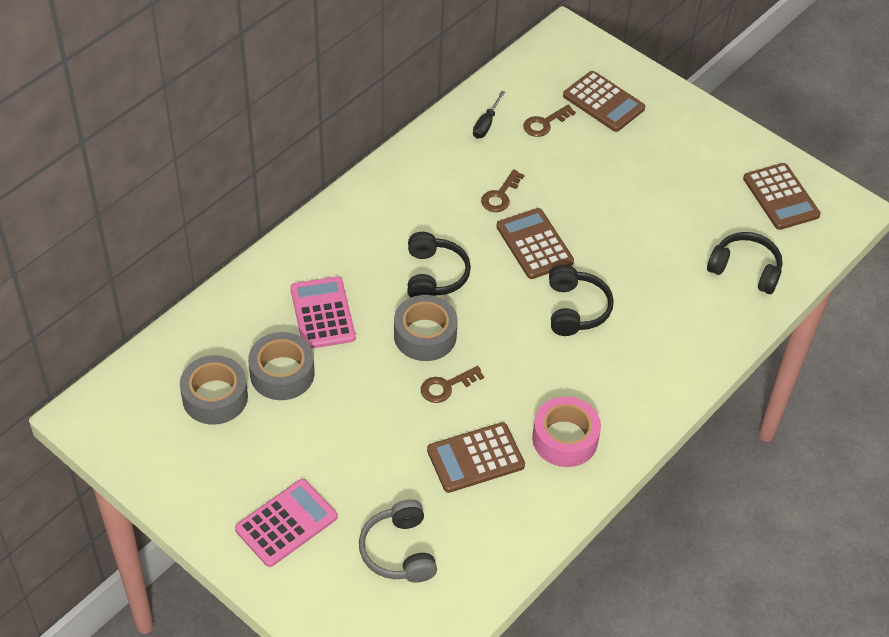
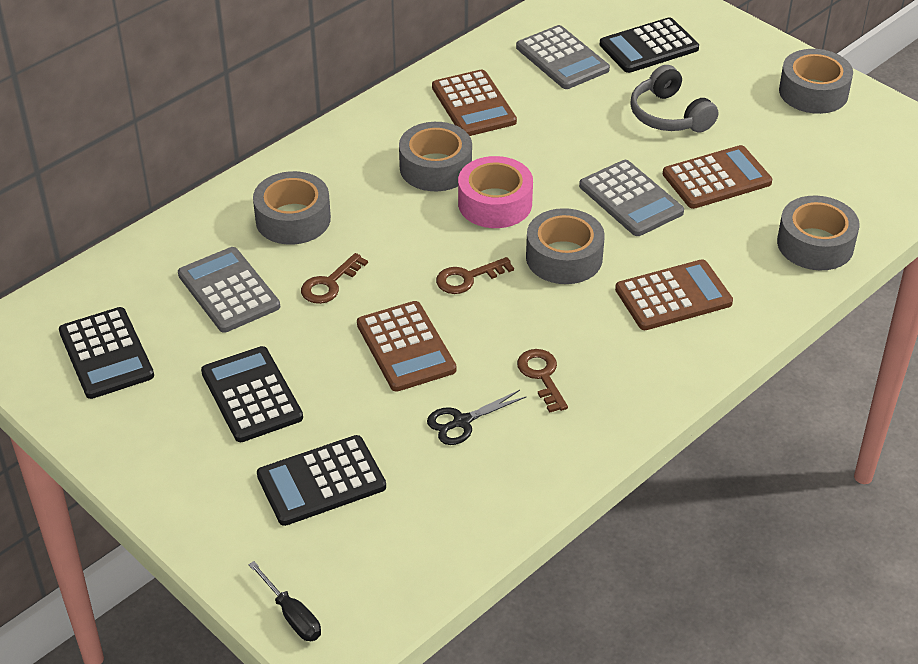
black calculator: none = 0 -> [59,307,154,399] [201,346,303,442] [257,435,386,526] [600,17,699,73] = 4
black headphones: [407,232,471,298] [549,265,614,336] [707,232,782,294] = 3 -> none = 0
black scissors: none = 0 -> [427,390,526,445] = 1
grey calculator: none = 0 -> [178,247,280,333] [516,25,610,89] [579,160,684,236] = 3
grey tape: [180,355,248,425] [248,332,314,400] [394,295,458,361] = 3 -> [253,171,331,245] [399,122,472,191] [526,208,605,284] [777,195,860,270] [779,49,853,114] = 5
pink calculator: [235,479,337,567] [290,276,356,349] = 2 -> none = 0

